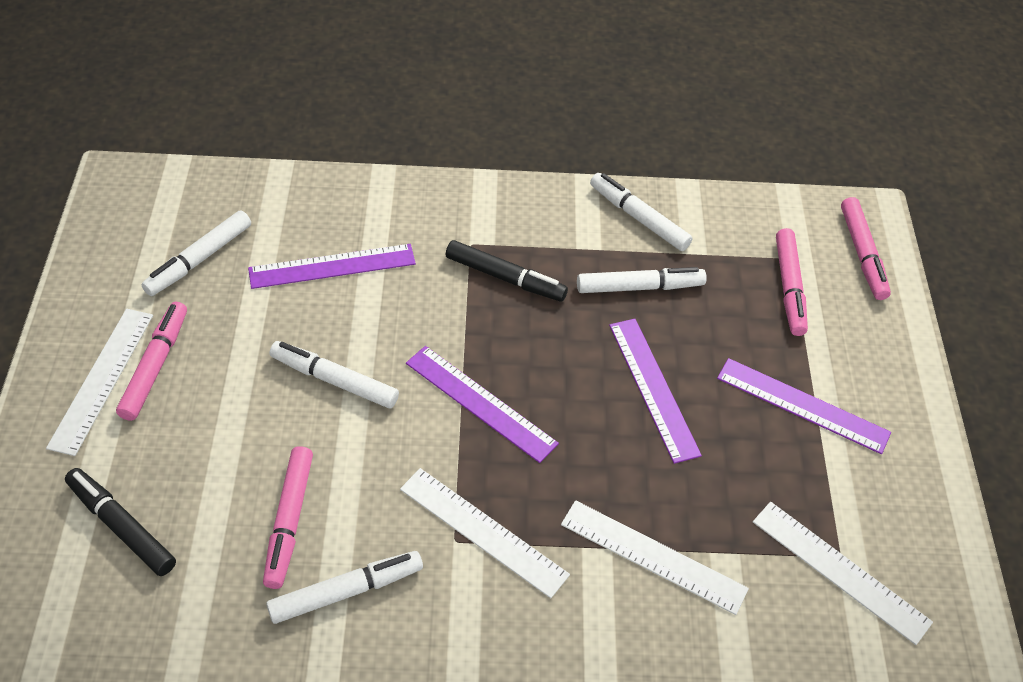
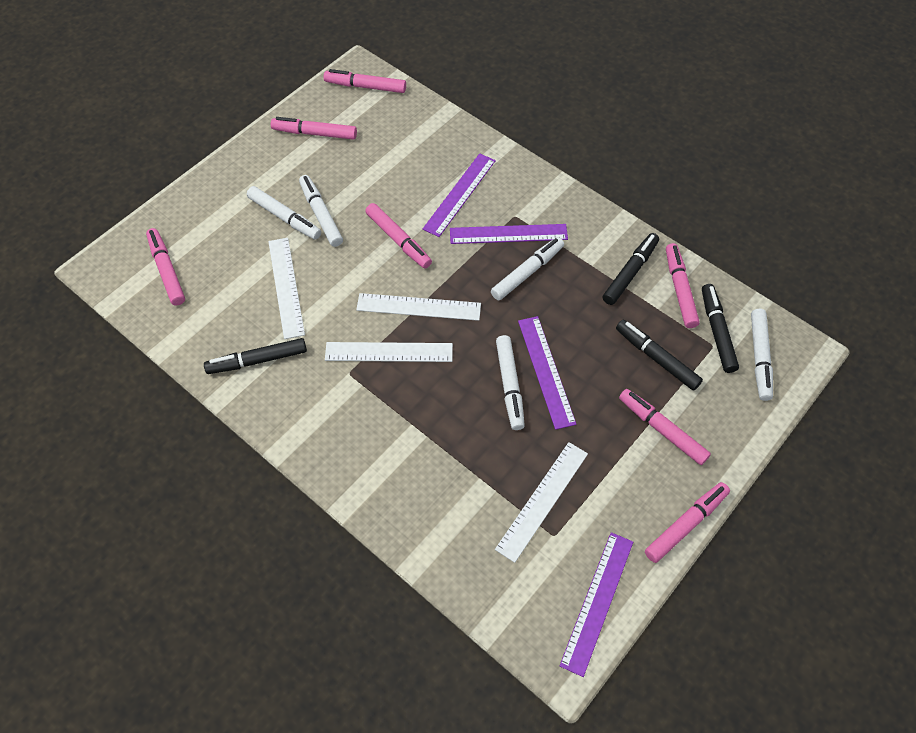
black marker: [65,468,176,576] [446,240,568,302] = 2 -> [204,338,307,374] [603,233,659,305] [616,320,703,390] [702,284,739,373] = 4
pink marker: [116,302,187,421] [263,446,313,589] [776,228,808,336] [841,197,891,300] = 4 -> [146,228,185,305] [271,117,357,140] [324,69,406,93] [365,203,432,268] [619,389,711,465] [645,482,730,563] [666,243,700,328] = 7

